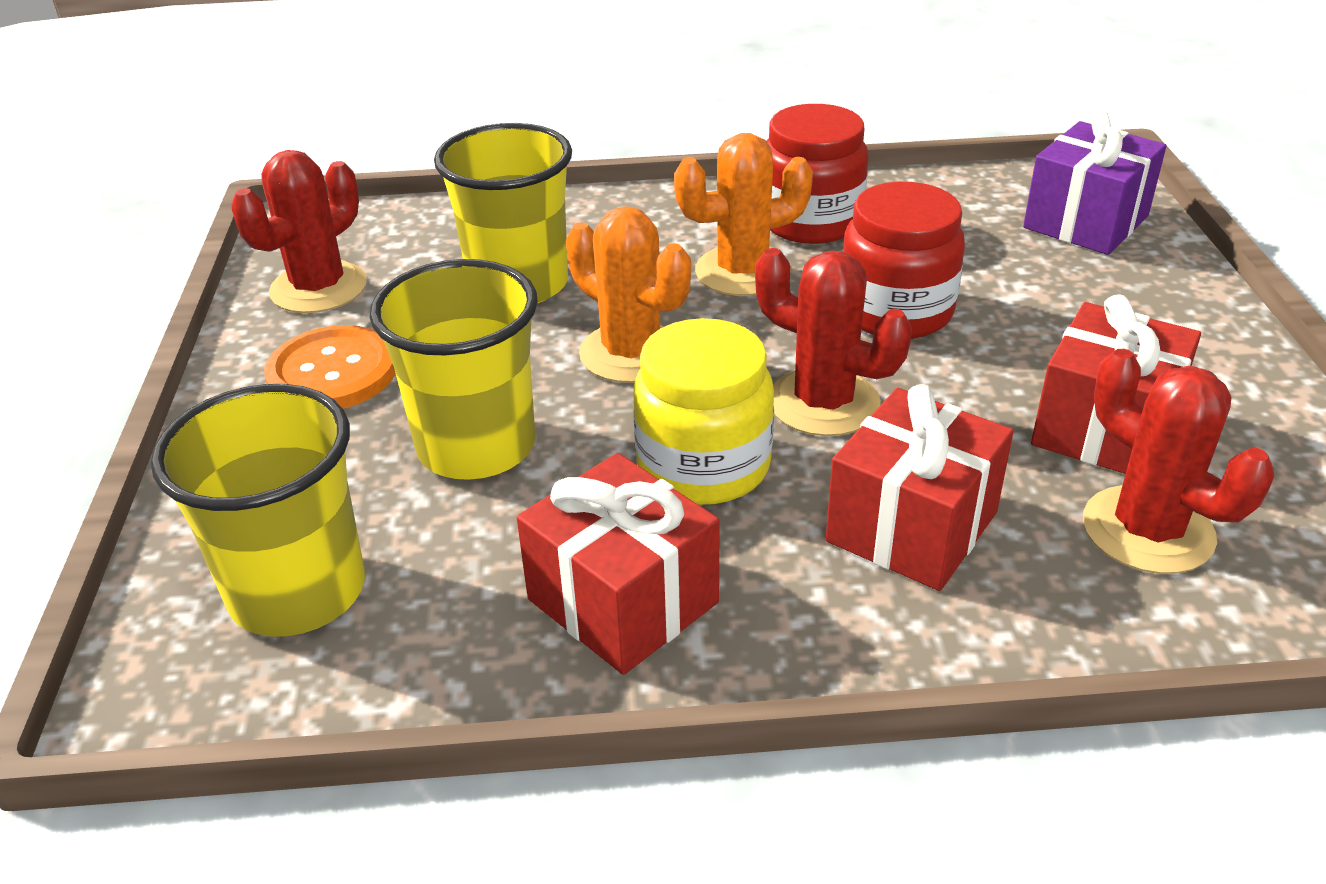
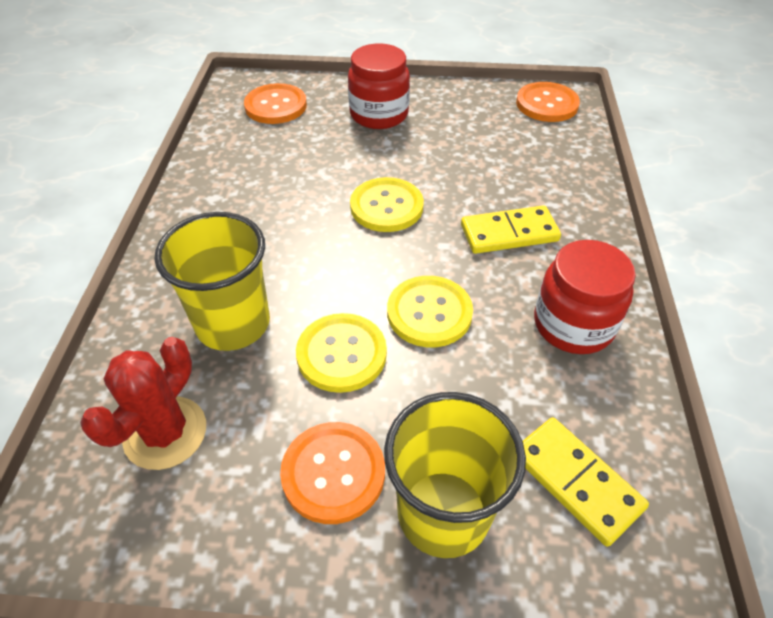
orange button: [264,325,396,409] = 1 -> [244,83,307,124] [280,422,385,524] [516,82,580,122] = 3
orange cactus: [566,206,691,383] [674,133,813,296] = 2 -> none = 0
purple gift: [1023,110,1167,255] = 1 -> none = 0
red cactus: [231,150,367,313] [755,248,912,436] [1083,349,1274,574] = 3 -> [80,337,206,470] = 1
red gift: [517,453,720,675] [826,384,1014,591] [1031,294,1201,474] = 3 -> none = 0
yellow button: none = 0 -> [296,313,387,393] [350,177,424,232] [387,276,473,347] = 3
yellow cup: [151,384,365,637] [369,259,538,480] [434,123,572,304] = 3 -> [154,212,270,351] [384,392,526,558] = 2
yellow domino: none = 0 -> [461,205,561,254] [523,417,649,547] = 2
yellow jar: [633,318,774,505] = 1 -> none = 0

